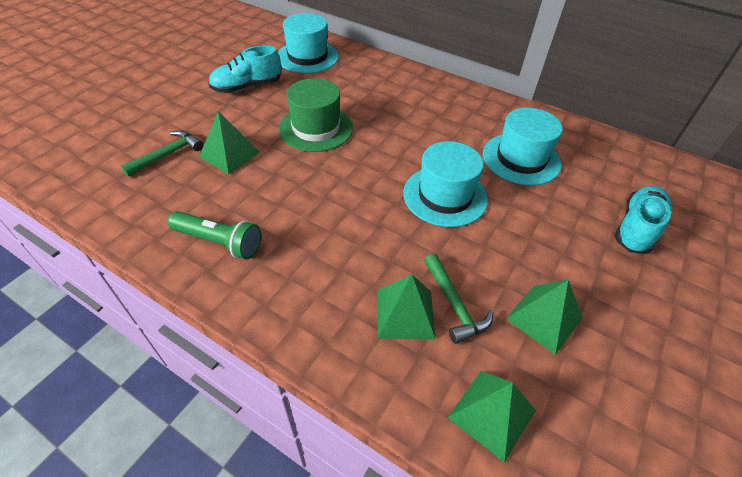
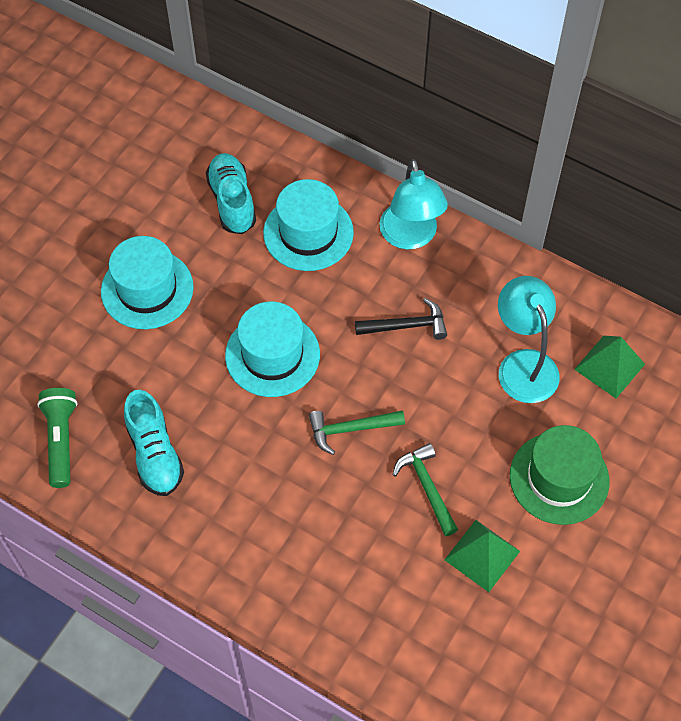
black hammer: none = 0 -> [355,298,447,340] = 1
green pyramid: [199,111,259,174] [377,275,436,340] [447,371,536,463] [506,280,582,355] = 4 -> [444,520,520,592] [574,336,645,399] = 2
turquoise lamp: none = 0 -> [380,159,448,249] [498,276,560,403] = 2

